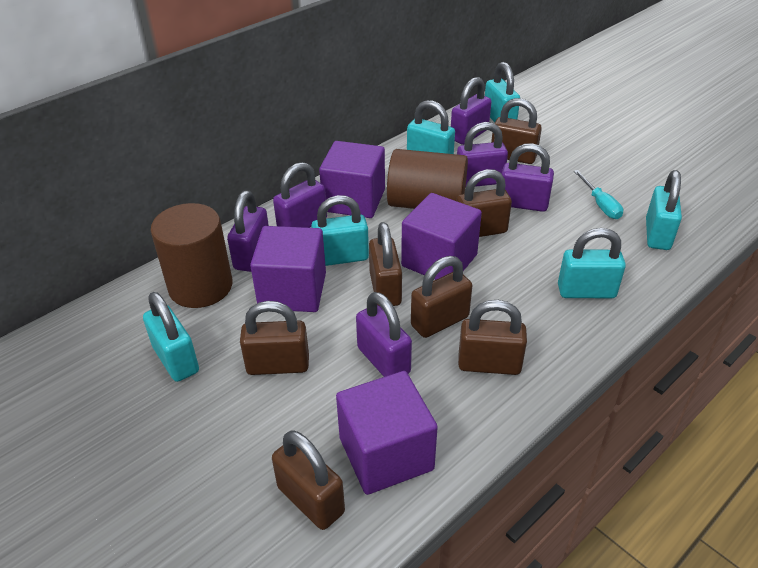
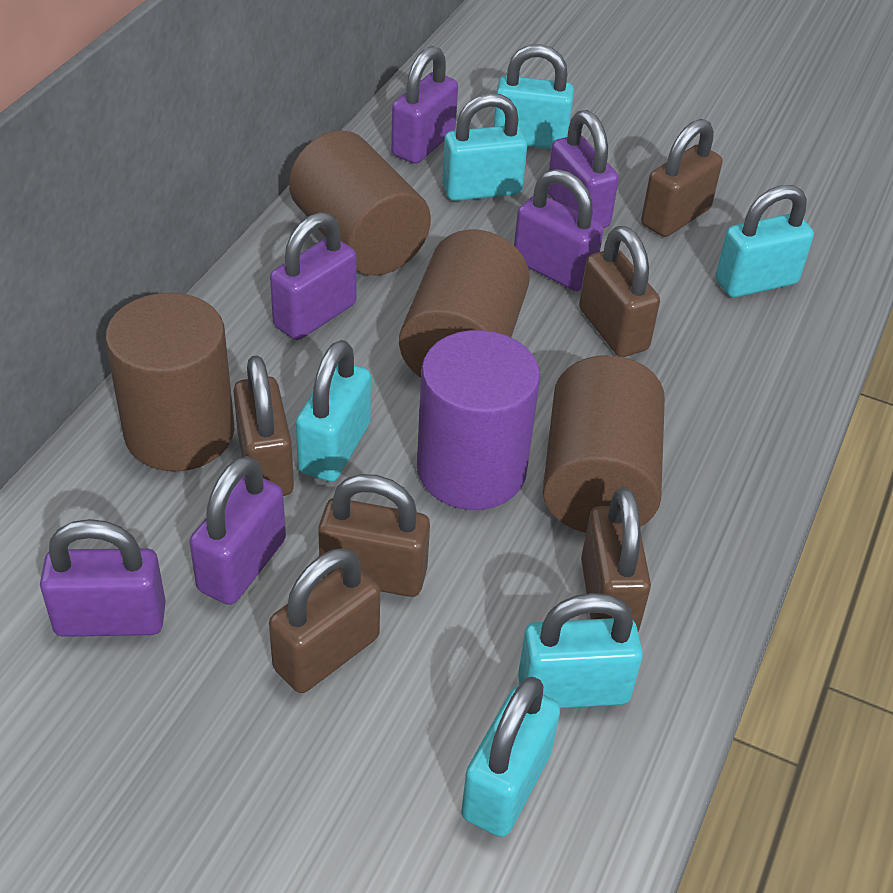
brown cylinder: [150,203,232,308] [387,149,468,209] = 2 -> [105,293,235,472] [289,130,431,276] [399,230,530,378] [543,355,665,533] = 4
brown padlock: [240,301,309,375] [272,431,345,530] [369,222,402,306] [411,256,472,338] [456,169,512,237] [458,300,527,375] [491,98,542,164] = 7 -> [233,355,294,496] [269,548,380,693] [318,474,430,597] [579,226,660,357] [581,487,651,631] [641,119,722,237] = 6
purple cube: [250,226,326,312] [319,141,385,218] [336,371,438,495] [401,193,482,280] = 4 -> none = 0
purple cylinder: none = 0 -> [417,330,540,510] = 1
turquoise screwdriver: [574,170,623,219] = 1 -> none = 0

